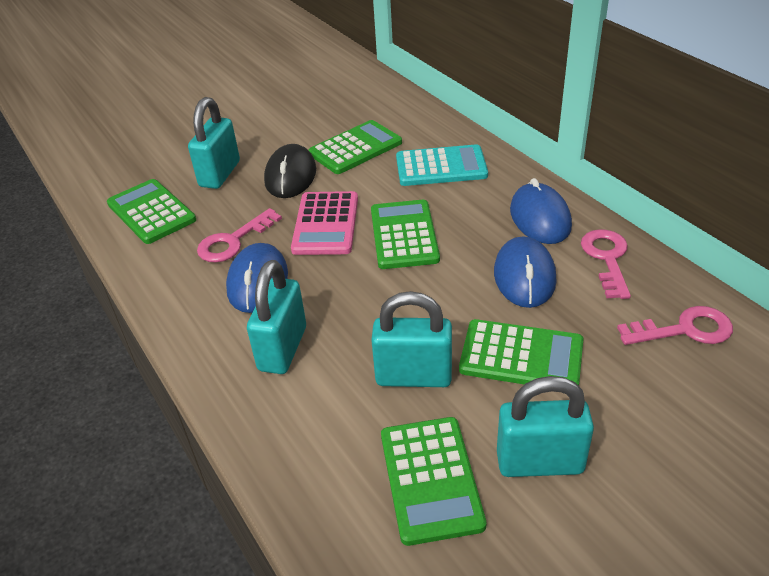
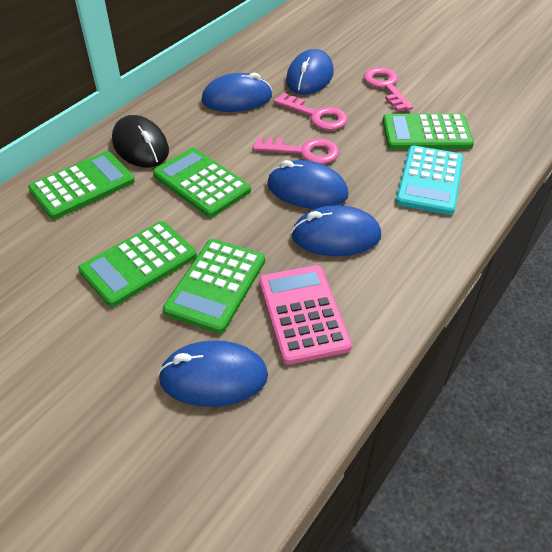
blue mouse: [226,243,288,313] [494,236,557,308] [510,178,572,244] = 3 -> [158,340,268,407] [201,73,272,112] [267,160,348,209] [286,49,334,95] [291,205,381,256] = 5
turquoise padlock: [188,97,240,189] [247,260,306,374] [371,291,452,387] [497,376,594,477] = 4 -> none = 0

